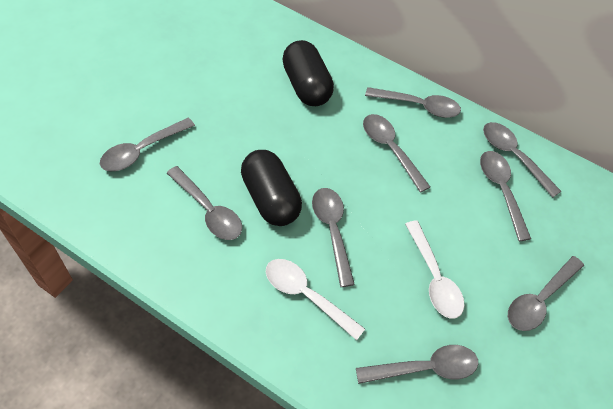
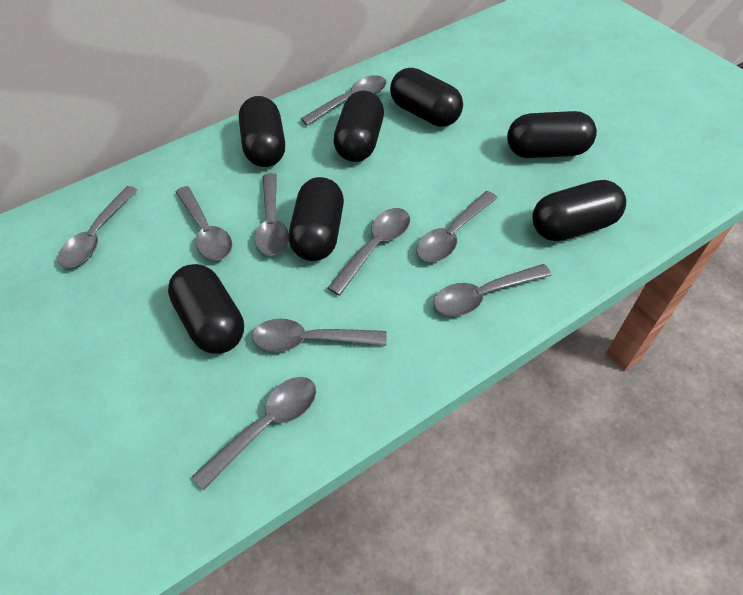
black capsule: [241,150,302,226] [282,40,334,106] = 2 -> [168,264,244,354] [239,96,285,167] [289,177,344,261] [333,90,384,162] [390,68,463,127] [507,111,597,158] [532,180,626,241] = 7
white spoon: [266,259,365,340] [405,220,464,319] = 2 -> none = 0

